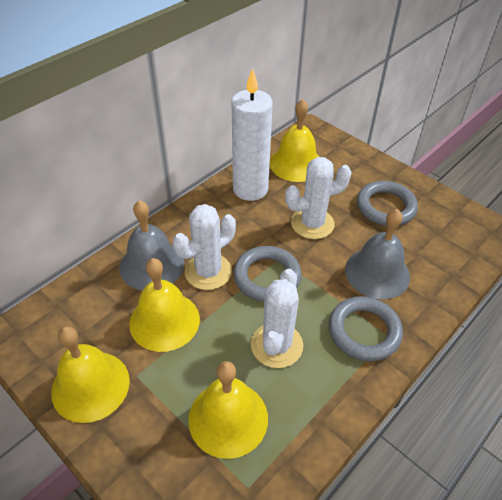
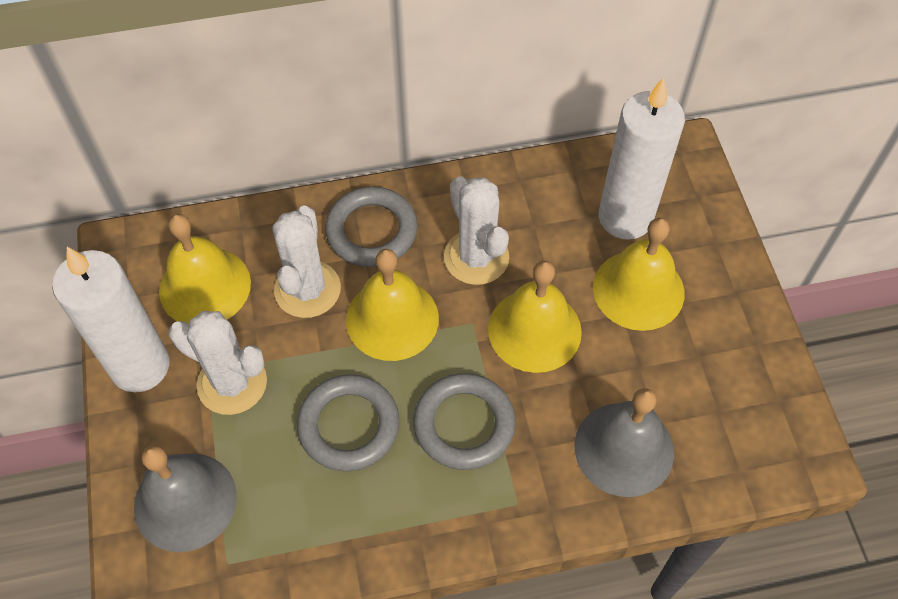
white candle: [232,68,273,201] = 1 -> [52,247,170,392] [599,77,685,240] = 2

